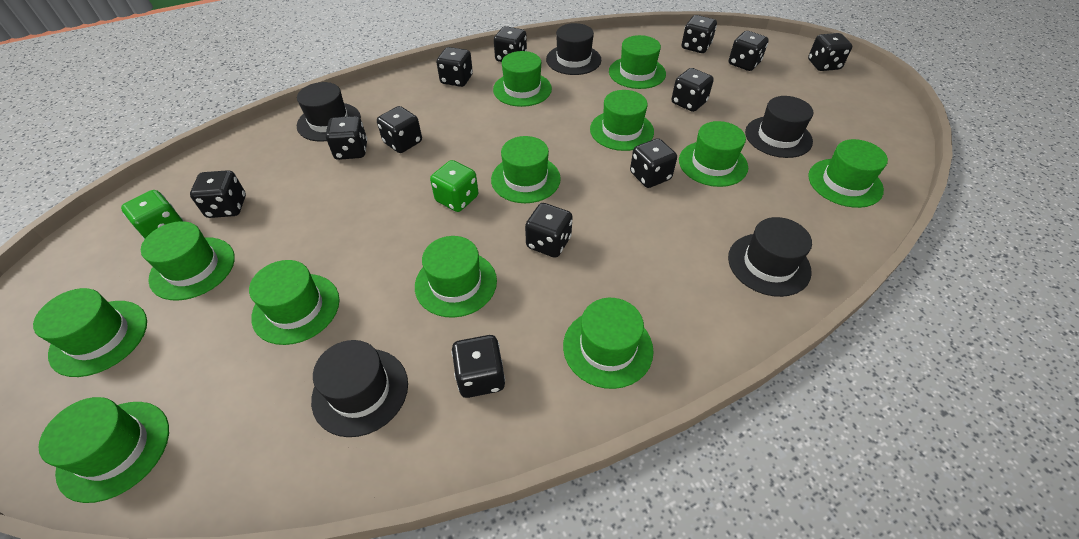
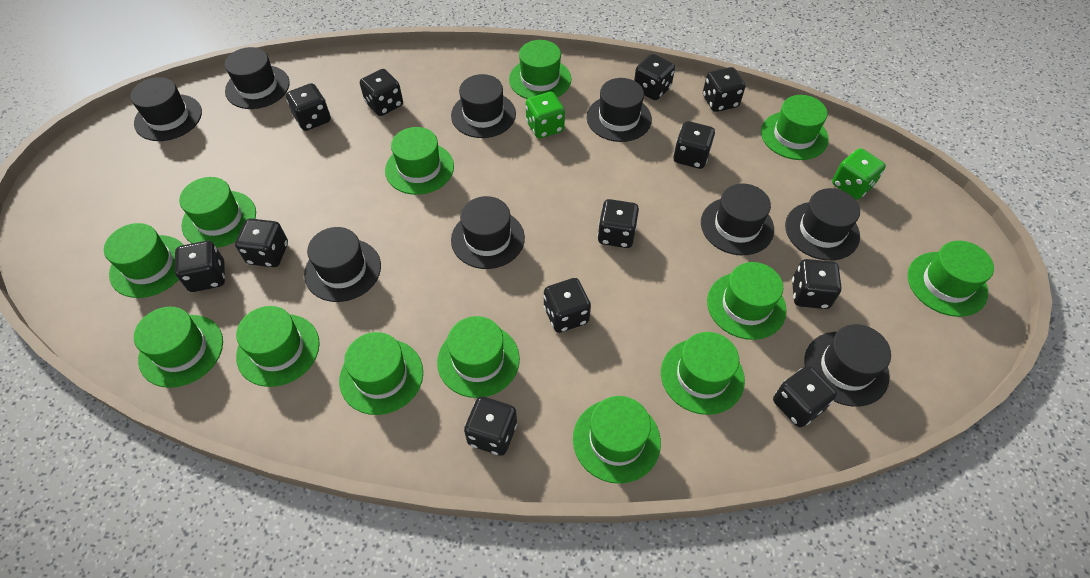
black hat: [297,82,361,142] [311,340,408,437] [546,23,601,75] [728,217,812,297] [745,96,813,158] = 5 -> [130,77,202,141] [225,47,290,109] [304,227,381,302] [451,74,516,138] [451,196,525,269] [587,78,652,142] [701,183,774,255] [785,188,860,261] [804,324,891,407] = 9
green hat: [33,288,147,377] [39,397,169,503] [141,221,235,301] [249,260,339,345] [415,236,497,318] [491,136,561,203] [493,51,552,107] [563,298,654,389] [590,90,654,151] [609,35,666,89] [679,121,748,187] [808,139,888,208] = 12 -> [104,223,183,298] [134,307,223,388] [179,177,256,248] [236,306,320,387] [339,332,423,415] [385,127,454,195] [437,316,520,398] [509,40,571,99] [573,396,661,484] [661,332,745,415] [707,262,787,340] [761,95,829,160] [907,241,994,317] = 13

